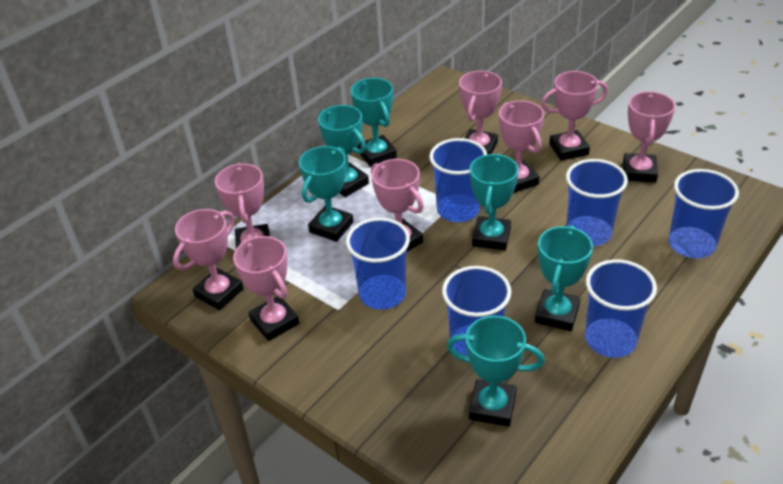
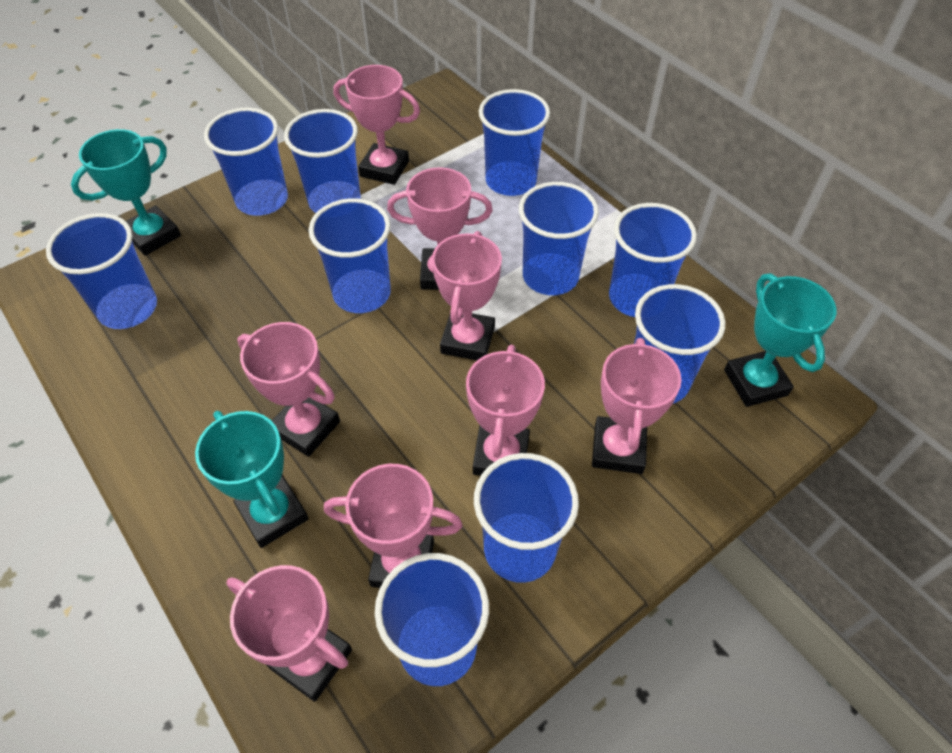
blue cup: [346,218,410,310] [429,138,487,222] [442,266,511,363] [566,159,628,246] [585,259,657,358] [669,169,739,258] = 6 -> [46,213,157,329] [204,108,288,216] [284,109,361,213] [309,198,391,313] [375,553,489,686] [474,453,579,583] [479,89,550,196] [519,182,599,295] [609,203,697,317] [634,284,725,403] = 10
turquoise trophy: [299,146,354,242] [318,105,369,197] [351,78,397,167] [447,316,545,427] [470,153,518,250] [535,225,593,331] = 6 -> [71,129,181,256] [195,411,309,548] [724,273,836,407] = 3

